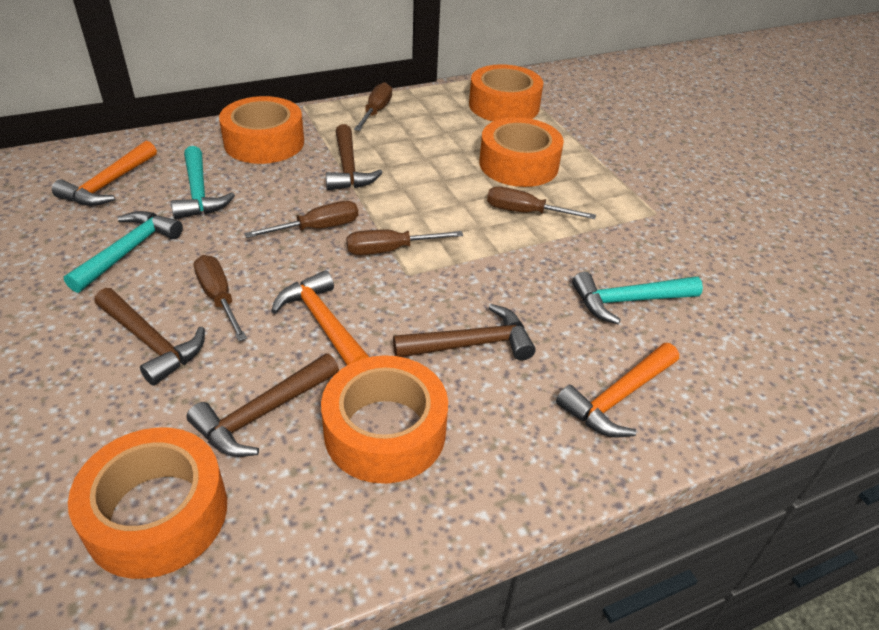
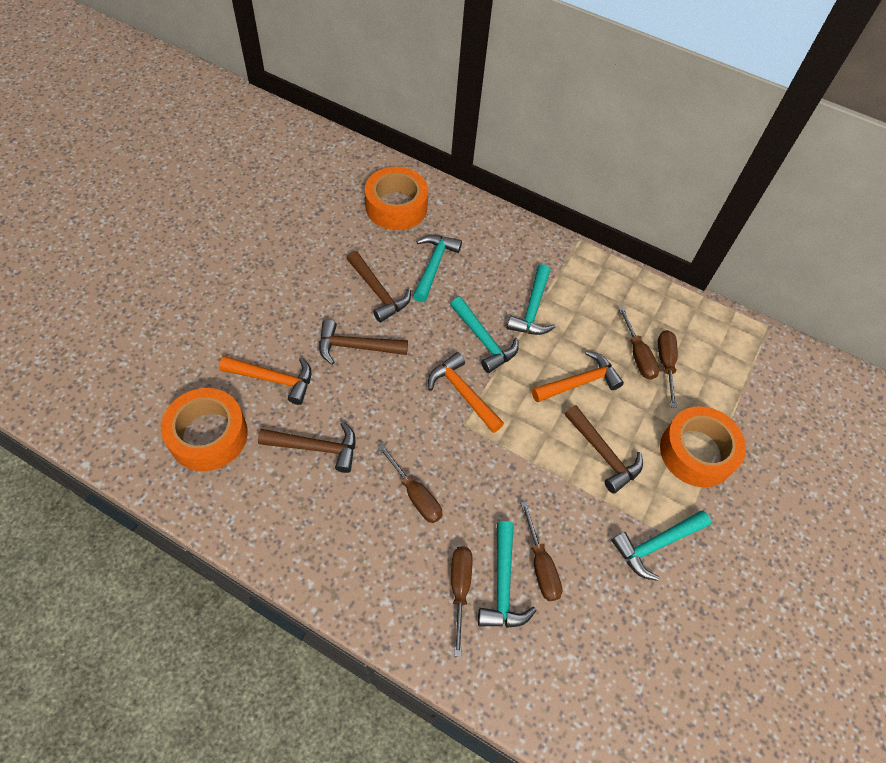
orange tape: [68,427,227,579] [219,96,304,164] [321,355,448,484] [469,64,543,122] [479,117,564,187] = 5 -> [161,388,248,471] [365,167,428,230] [660,406,746,487] = 3
turquoise hammer: [64,211,183,293] [171,146,235,219] [572,272,703,324] = 3 -> [413,235,462,302] [451,297,519,373] [478,521,537,628] [507,264,555,335] [611,511,711,581] = 5

